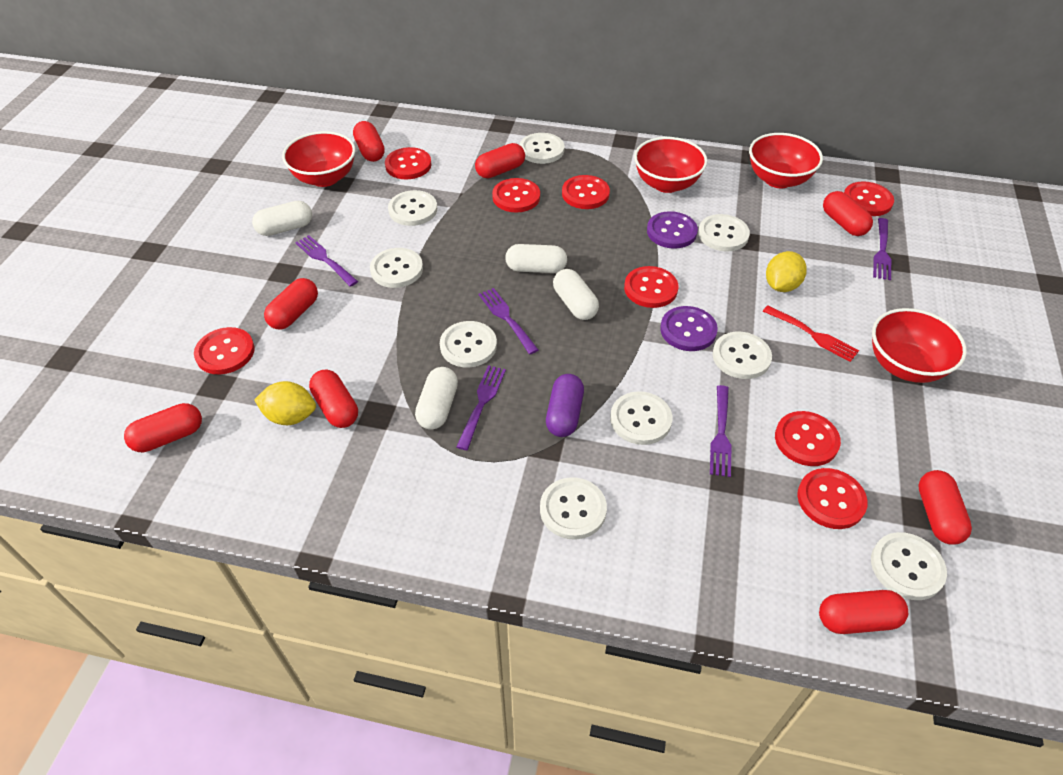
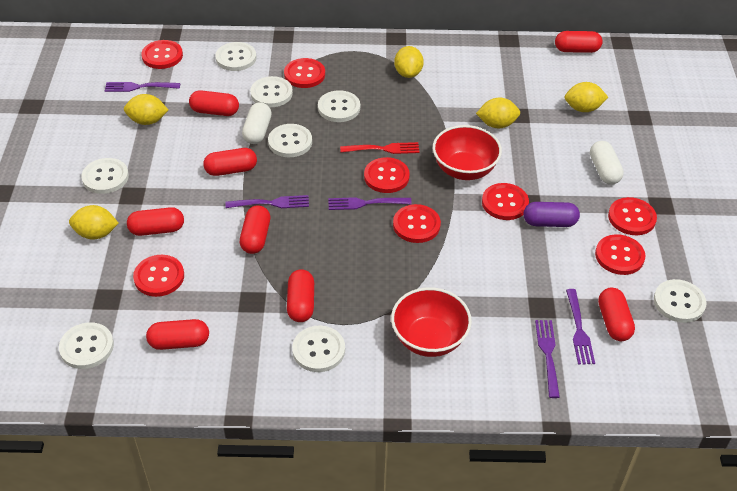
purple button: [647,211,698,249] [660,306,718,351] = 2 -> none = 0
red bowl: [282,131,355,187] [634,137,707,193] [749,133,823,188] [872,308,967,383] = 4 -> [391,287,472,357] [433,125,502,180] = 2
white button: [370,248,423,288] [388,190,437,226] [440,321,497,367] [520,133,565,164] [540,477,607,540] [610,391,672,445] [698,214,750,252] [713,332,772,379] [871,532,947,600] = 9 -> [59,322,114,369] [81,158,129,194] [215,42,256,71] [250,76,293,107] [268,124,312,157] [292,326,345,372] [318,90,360,122] [654,279,707,323] = 8
white capsule: [252,201,312,236] [415,367,458,430] [505,244,567,273] [553,269,599,320] = 4 -> [242,102,271,144] [590,141,624,184] = 2
yellow lemon: [254,381,316,425] [766,251,807,292] = 2 -> [69,205,118,240] [124,94,168,125] [394,46,424,78] [476,98,520,128] [565,82,608,112] = 5

